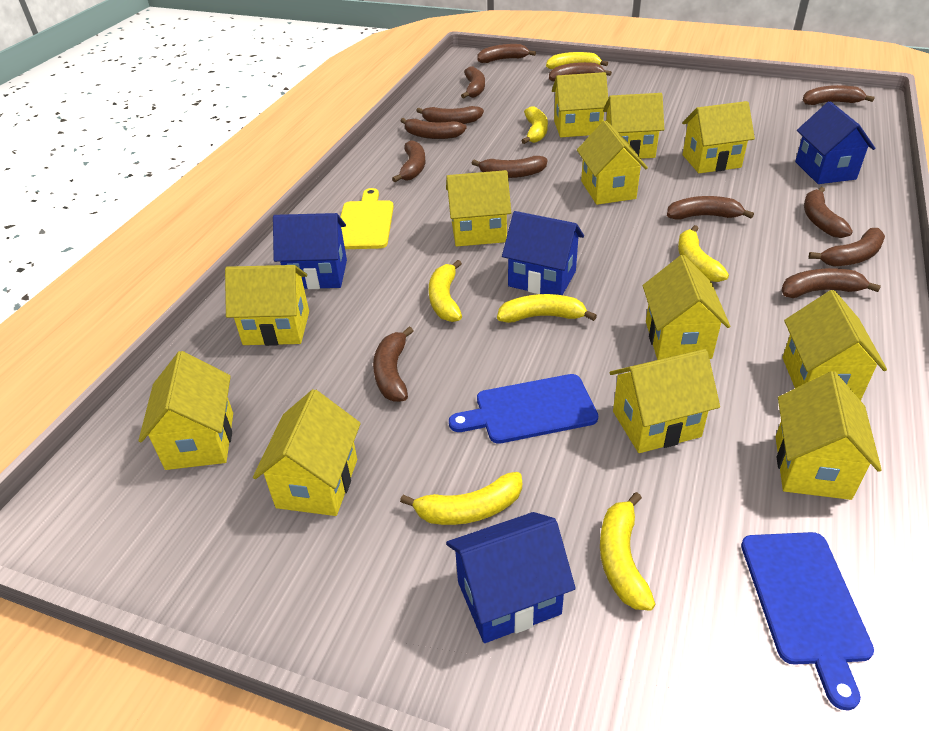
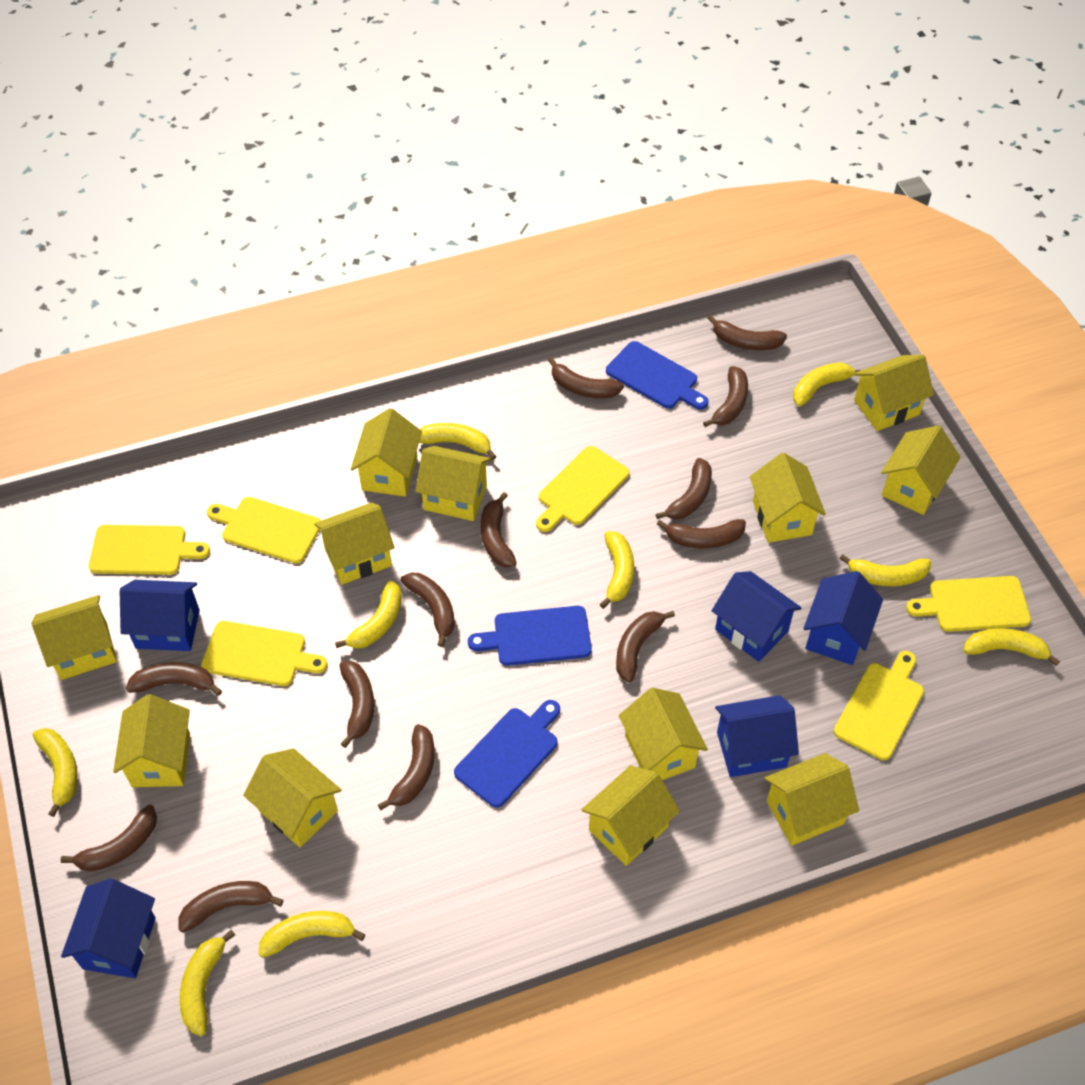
blue cutting board: [449,374,598,444] [741,532,874,710] = 2 -> [454,700,560,808] [468,606,592,666] [606,341,708,410] = 3
blue house: [273,213,347,289] [446,512,576,643] [502,211,584,295] [795,101,875,184] = 4 -> [61,879,156,978] [119,580,200,651] [712,571,801,662] [715,695,799,777] [803,571,883,665] = 5
yellow banana: [400,472,522,525] [429,260,462,322] [497,294,597,323] [521,107,548,144] [546,52,608,69] [600,492,656,611] [678,225,729,282] = 7 -> [33,728,78,817] [180,930,235,1036] [259,911,365,958] [335,581,402,648] [419,423,497,460] [600,531,634,609] [793,362,861,406] [840,554,931,586] [963,628,1060,666] = 9
yellow cutting board: [341,188,394,249] = 1 -> [89,525,210,575] [201,621,328,686] [207,497,321,564] [536,446,629,532] [834,651,924,760] [906,576,1031,632] = 6

